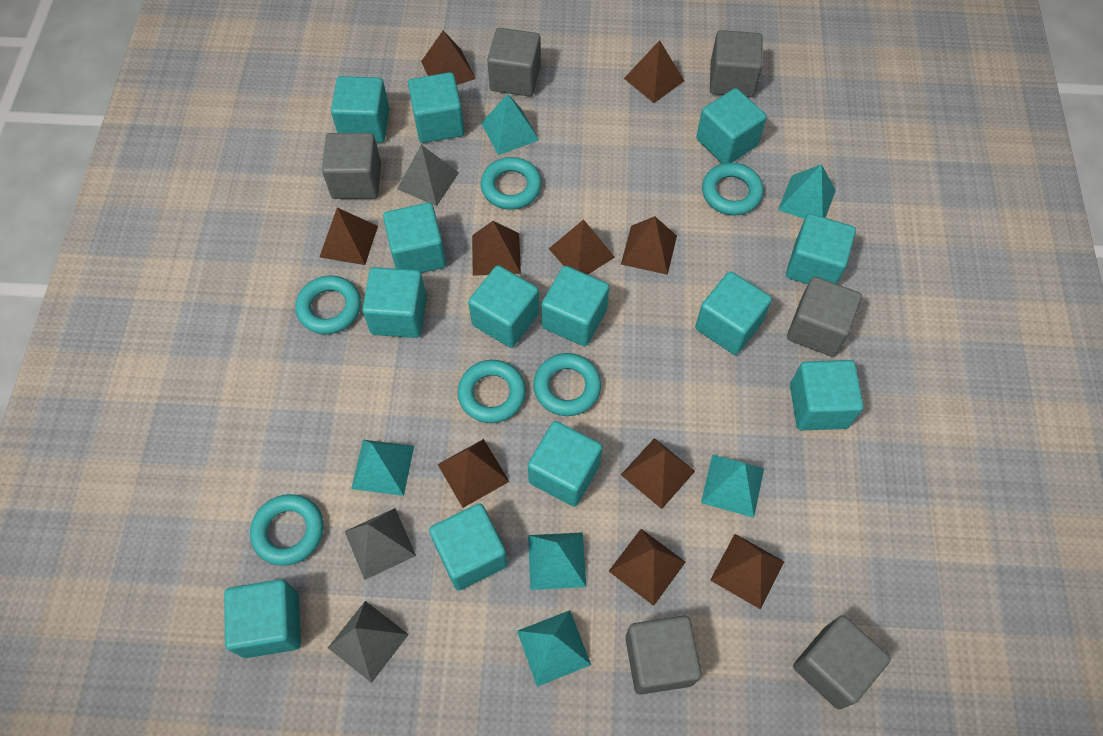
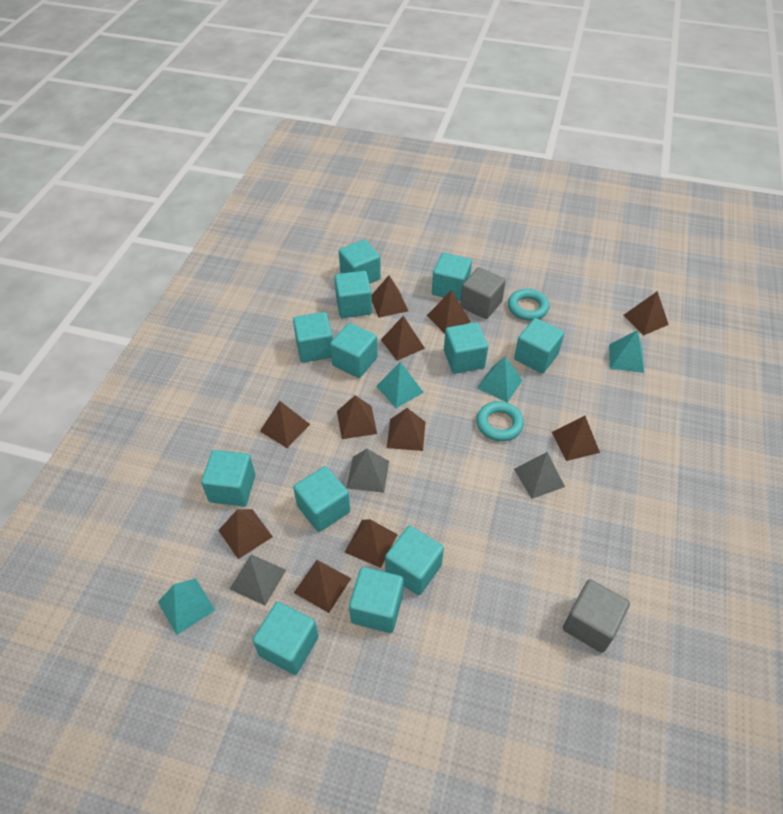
brown pyramid: [320,208,378,265] [421,31,476,85] [438,439,510,508] [472,221,521,276] [549,219,615,275] [609,529,686,606] [621,216,677,275] [621,438,695,509] [624,40,684,103] [710,534,785,610] = 10 -> [218,509,273,559] [260,401,310,448] [294,560,351,613] [337,395,377,439] [344,519,398,568] [372,276,408,318] [381,316,425,361] [387,408,425,451] [427,290,471,334] [552,416,600,461] [624,291,669,335] = 11
grey cube: [322,133,381,199] [487,28,541,97] [625,616,702,695] [710,30,763,97] [787,277,862,357] [793,616,891,710] = 6 -> [460,267,506,319] [563,579,630,653] = 2
turquoise cube: [224,579,301,658] [331,76,390,142] [362,267,427,338] [383,203,446,273] [408,72,465,143] [429,503,508,591] [468,265,539,348] [528,421,602,507] [541,266,610,346] [695,271,772,355] [696,88,767,164] [786,214,856,284] [790,360,864,431] = 13 -> [201,450,255,506] [253,602,318,675] [293,312,333,363] [293,466,350,532] [330,323,378,378] [334,271,372,318] [339,240,381,283] [349,567,404,633] [385,526,444,595] [432,253,472,301] [444,322,488,374] [514,318,564,373] = 12
turquoise pyramid: [351,440,414,496] [481,94,539,155] [517,610,591,687] [528,532,586,590] [701,454,764,518] [778,164,836,219] = 6 -> [158,578,215,635] [376,362,424,408] [477,357,523,403] [609,330,644,373] = 4
turquoise ring: [250,494,323,566] [295,275,361,334] [458,360,526,423] [481,157,542,210] [533,353,601,416] [702,163,764,216] = 6 -> [476,401,524,441] [508,289,550,321] = 2

